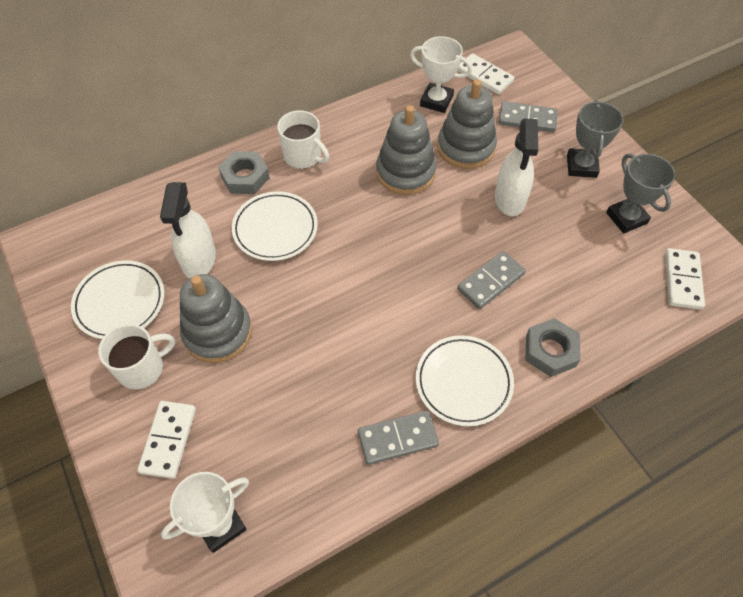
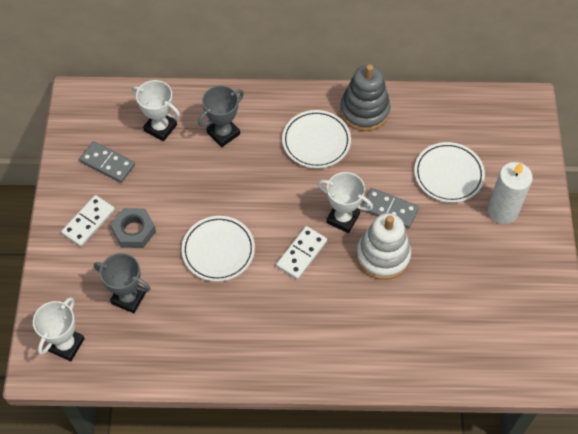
grey domino: [358,411,439,465] [457,251,526,309] [499,101,558,132] = 3 -> [79,141,135,183] [362,188,419,229] = 2
grey nut: [218,151,270,194] [525,318,581,377] = 2 -> [111,208,156,248] = 1
grey stacking toy: [180,274,252,363] [376,105,436,195] [437,79,497,169] = 3 -> [340,64,390,131] = 1
white candle: none = 0 -> [488,162,533,224] = 1
white domino: [137,401,196,479] [457,53,514,94] [665,248,705,310] = 3 -> [61,195,115,247] [276,226,327,280] = 2
white mug: [98,324,175,390] [277,110,329,169] = 2 -> none = 0
white spray bottle: [160,182,216,278] [495,118,538,216] = 2 -> none = 0
white stacking toy: none = 0 -> [356,213,411,280] = 1
white trophy: [161,472,249,553] [410,36,472,113] = 2 -> [33,297,85,361] [132,80,180,141] [318,172,373,233] = 3

